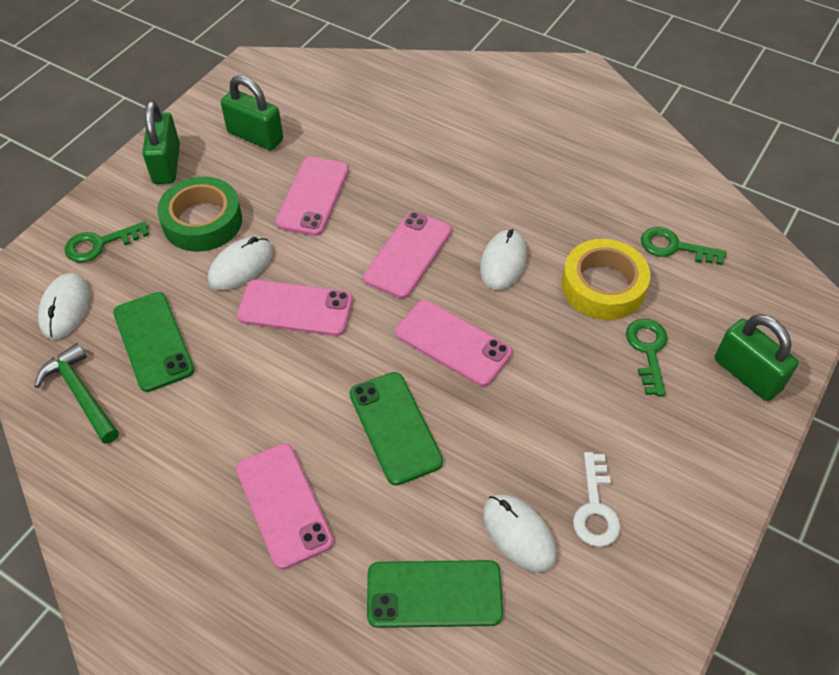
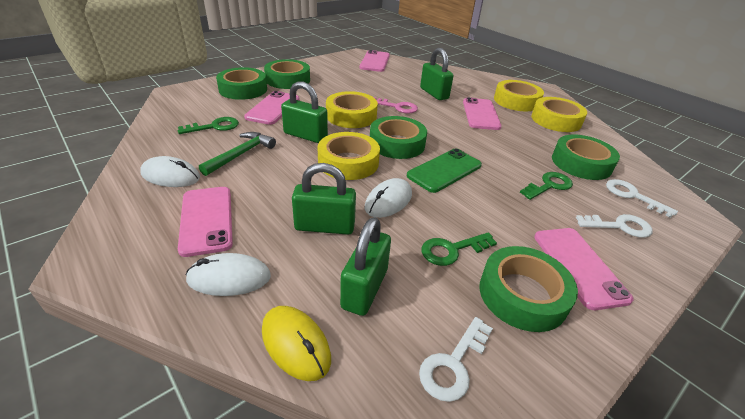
green padlock: [142,101,180,184] [221,75,283,150] [715,314,799,401] = 3 -> [281,81,328,143] [292,163,356,235] [340,217,391,316] [420,48,454,100] = 4
green phone: [113,292,194,392] [349,372,443,486] [367,560,503,628] = 3 -> [407,149,482,193] = 1
green tape: [157,177,242,252] = 1 -> [216,67,267,100] [264,59,310,89] [370,116,427,159] [479,246,578,332] [552,135,620,180] = 5
pink key: none = 0 -> [374,97,418,113] = 1
white key: [573,452,621,547] = 1 -> [419,317,493,402] [576,214,652,238] [606,179,678,218] = 3
white mouse: [38,273,90,339] [208,237,273,290] [480,229,527,290] [483,494,557,572] = 4 -> [140,156,200,187] [186,253,271,296] [365,178,412,218] = 3
yellow mouse: none = 0 -> [262,306,331,381] = 1
yellow tape: [562,239,650,320] = 1 -> [318,132,380,180] [326,91,378,128] [494,80,544,111] [531,97,587,132] = 4

